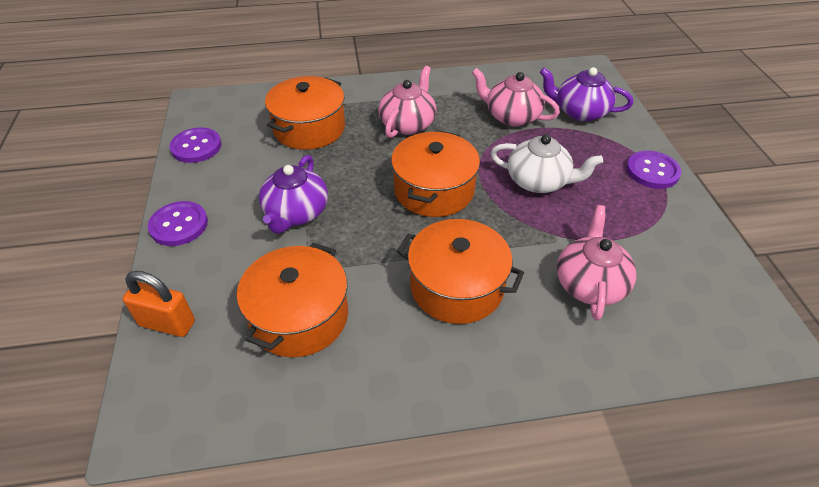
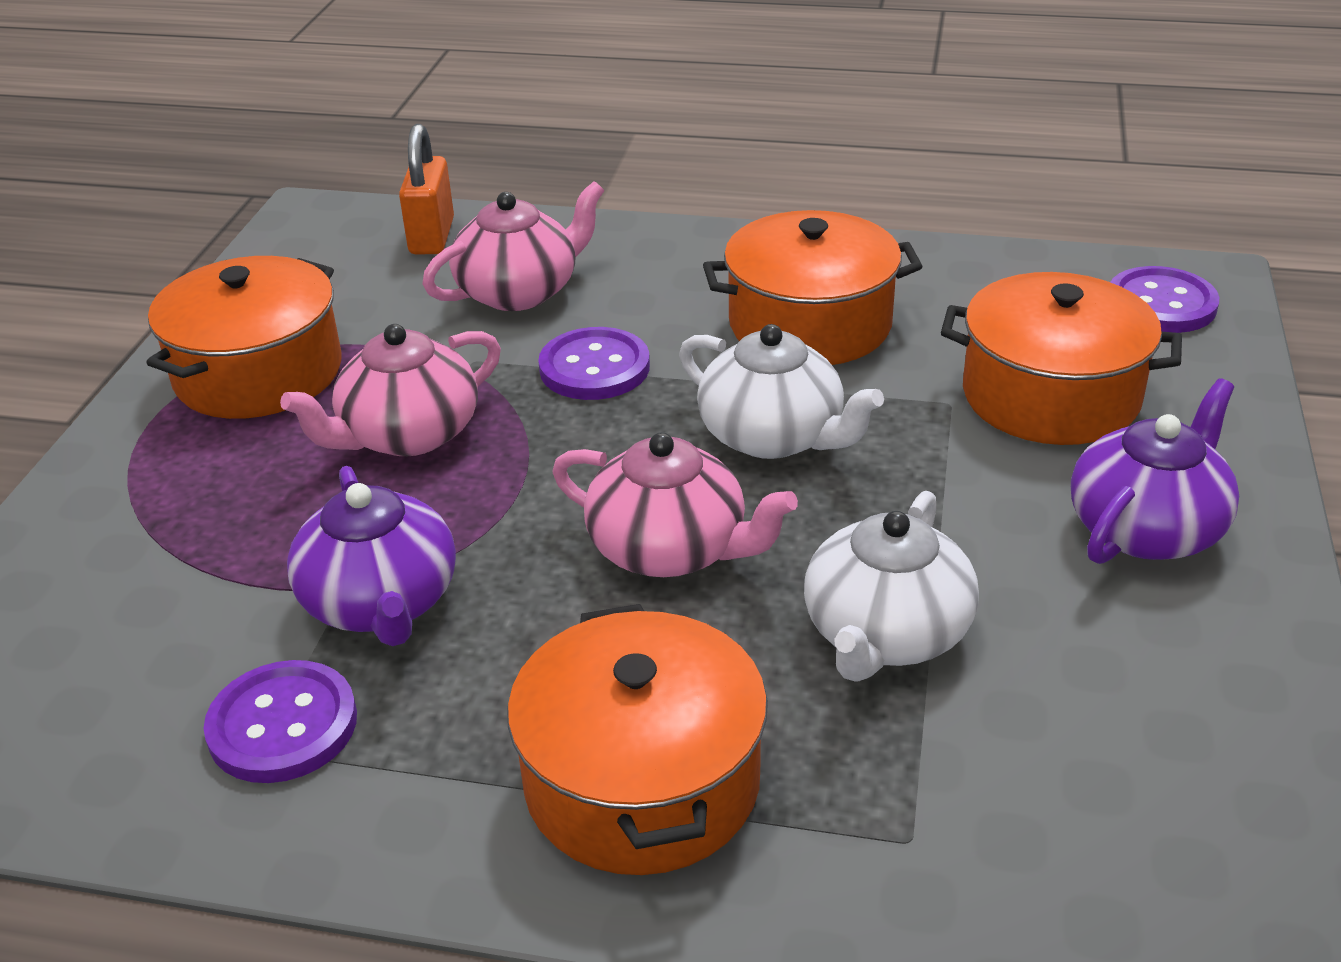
white teapot: [490,135,603,193] = 1 -> [679,324,884,459] [804,491,979,682] = 2

